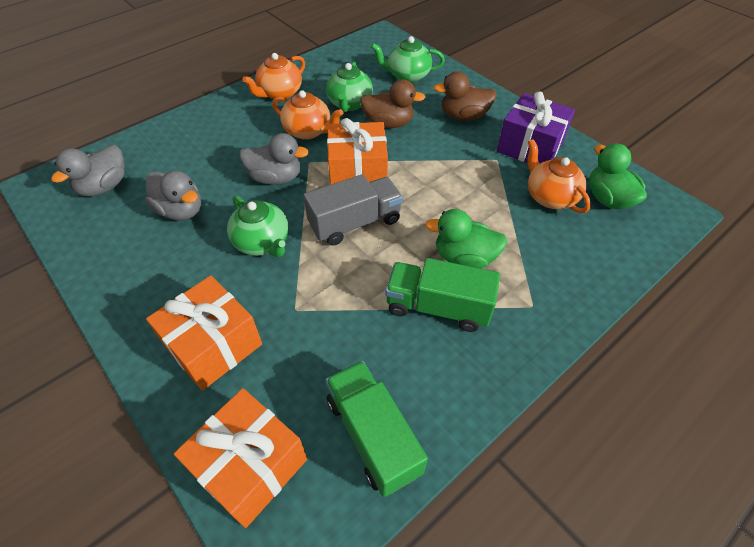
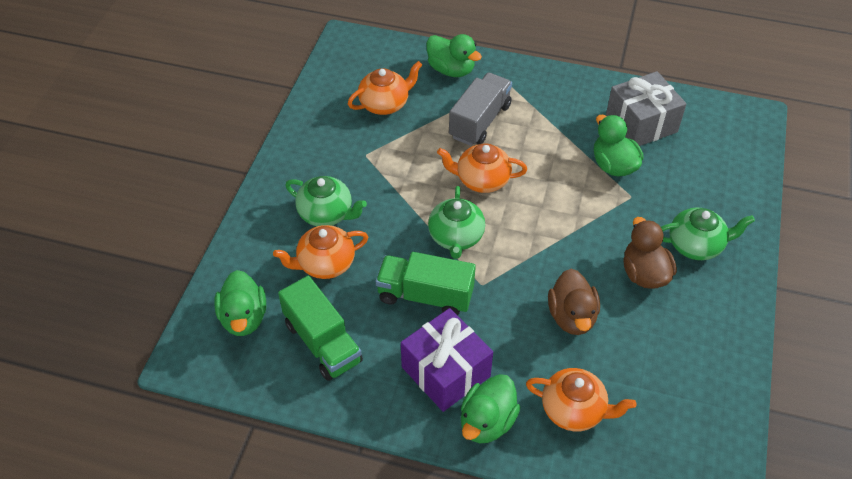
green duck: [425,209,508,268] [589,144,647,209] = 2 -> [214,270,266,336] [427,34,482,77] [461,374,521,443] [594,115,644,176] = 4
grey duck: [51,145,125,197] [145,171,201,220] [240,133,309,185] = 3 -> none = 0
grey gift: none = 0 -> [606,71,686,146] = 1
orange gift: [146,275,262,391] [174,388,307,528] [327,118,388,185] = 3 -> none = 0
orange teapot: [242,53,305,99] [272,90,343,140] [527,139,591,213] = 3 -> [273,225,368,279] [348,61,422,115] [437,143,527,193] [526,368,637,431] = 4

